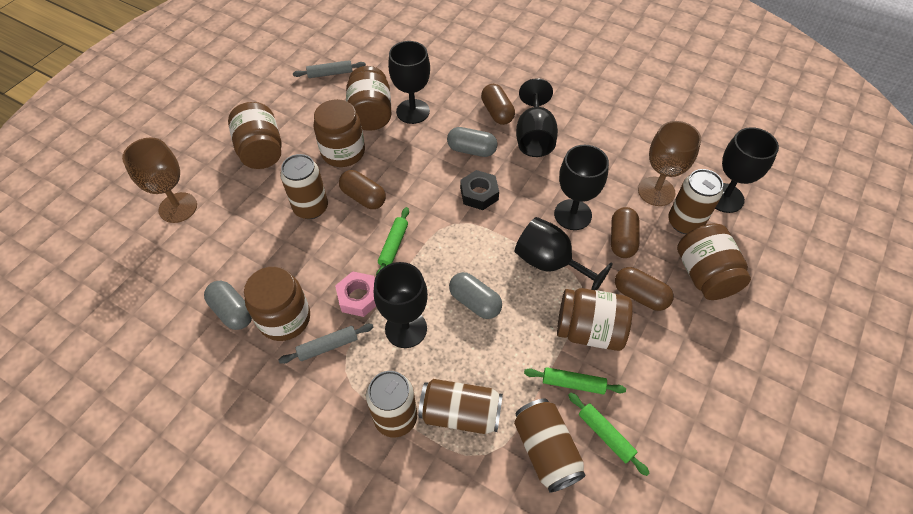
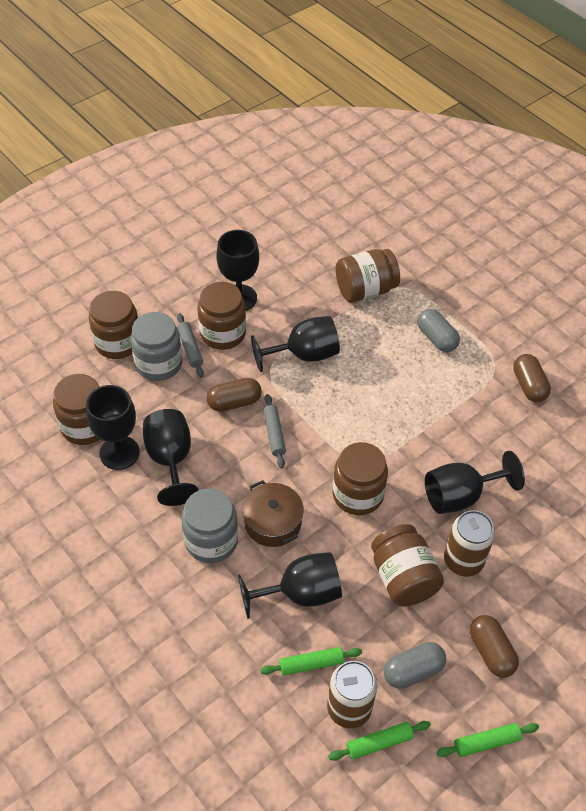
black nut: [460,170,499,210] = 1 -> none = 0
brown can: [280,154,328,219] [366,371,417,437] [418,379,503,434] [514,398,586,493] [668,169,723,234] = 5 -> [327,661,377,728] [444,510,495,577] = 2
brown capsule: [339,170,386,209] [481,84,515,125] [611,207,639,258] [615,267,674,311] = 4 -> [207,378,262,412] [470,615,519,678] [513,354,551,402] = 3
brown goblet: [122,137,197,223] [638,121,701,206] = 2 -> none = 0
brown pot: none = 0 -> [242,480,304,547] = 1
grey capsule: [204,281,252,330] [447,127,498,157] [449,272,502,319] = 3 -> [384,642,446,689] [417,309,460,352] = 2
grey jar: none = 0 -> [130,312,182,381] [181,489,238,563] = 2
pink nut: [335,271,376,317] = 1 -> none = 0

